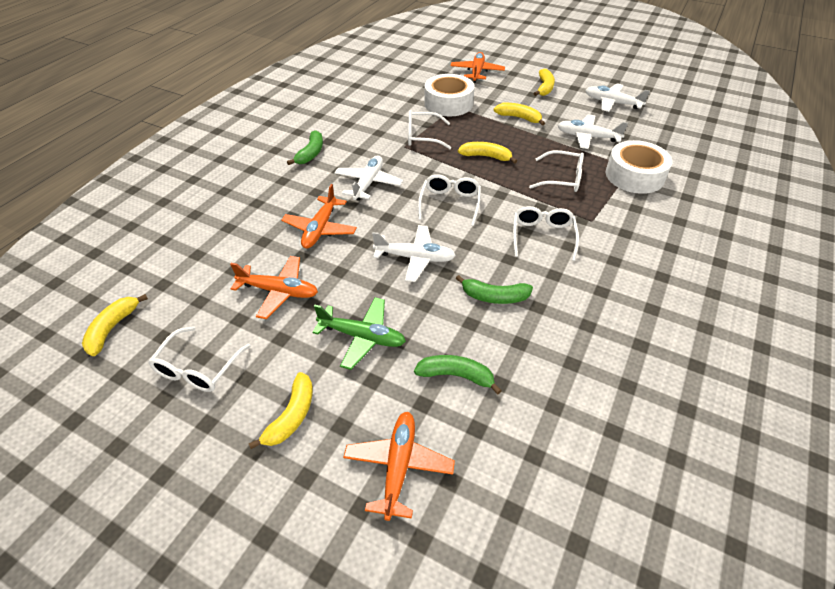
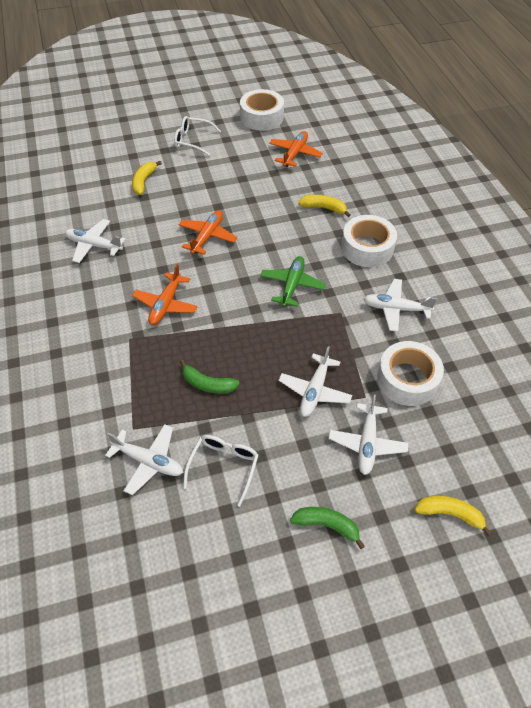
green banana: [287,130,323,165] [414,355,502,394] [456,275,533,304] = 3 -> [180,360,240,394] [290,507,365,549] = 2
orange plane: [230,256,318,319] [282,184,357,249] [343,412,455,521] [450,52,505,83] = 4 -> [132,264,198,325] [179,211,237,255] [269,131,323,167] = 3
white glasses: [148,326,251,392] [408,110,451,149] [418,174,481,226] [513,206,579,261] [529,150,584,192] = 5 -> [174,116,221,156] [183,435,259,507] = 2
white plane: [334,155,403,201] [372,225,456,282] [558,114,628,149] [585,83,650,112] = 4 -> [65,219,126,263] [105,424,183,495] [278,346,352,417] [329,395,408,475] [363,279,437,332] = 5
white tape: [424,74,474,116] [606,140,672,194] = 2 -> [240,89,284,131] [341,215,397,267] [377,341,444,406] = 3
yellow banana: [82,294,148,356] [248,372,313,449] [458,142,517,164] [494,103,545,126] [534,69,555,96] = 5 -> [132,161,162,195] [298,195,350,217] [415,496,492,536] = 3

